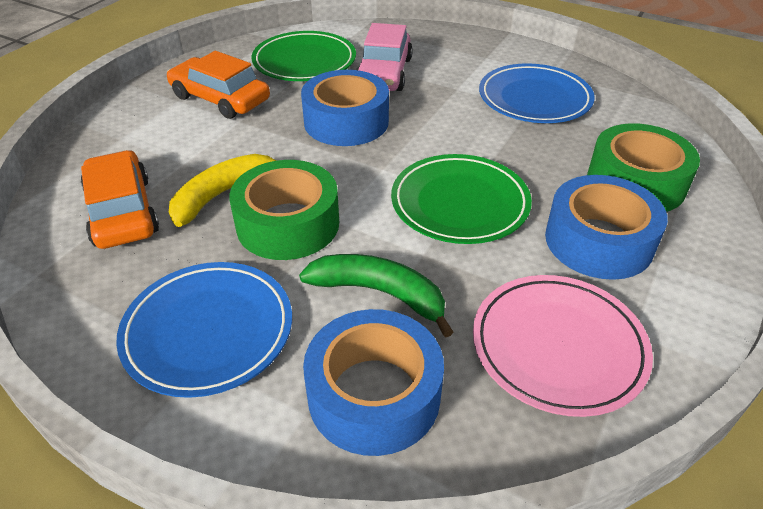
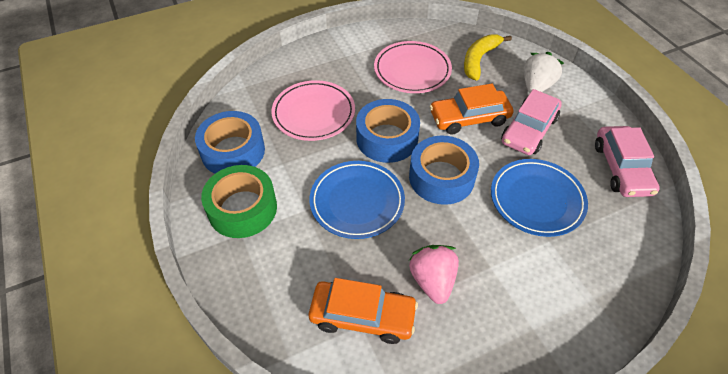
green banana: [299,254,453,338] = 1 -> none = 0
green plate: [252,31,356,81] [391,154,532,244] = 2 -> none = 0
green tape: [229,160,339,260] [587,123,700,212] = 2 -> [201,165,277,238] = 1
pink car: [356,23,413,91] = 1 -> [501,89,562,155] [595,126,660,197] = 2
pink plate: [473,275,653,417] = 1 -> [271,80,355,141] [374,41,452,93] = 2
pink strawberry: none = 0 -> [409,245,459,304] = 1
white strawberry: none = 0 -> [524,52,564,93] = 1

